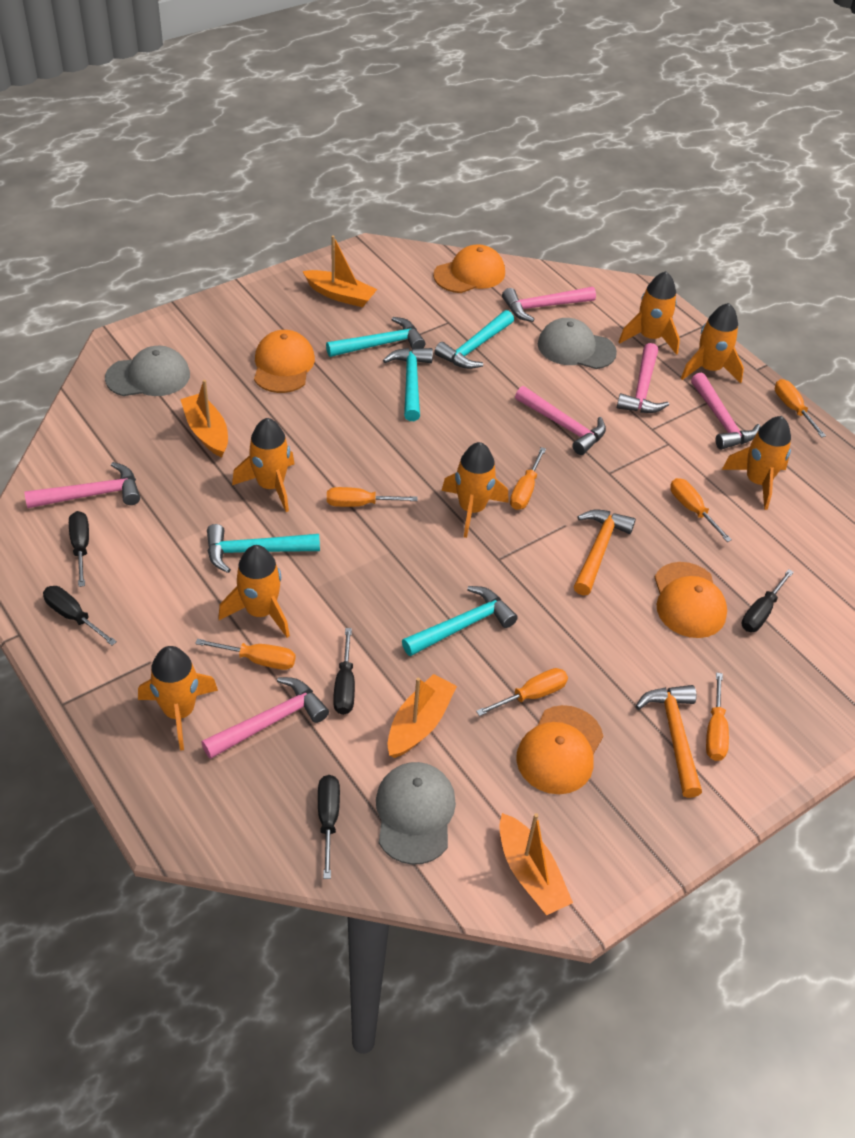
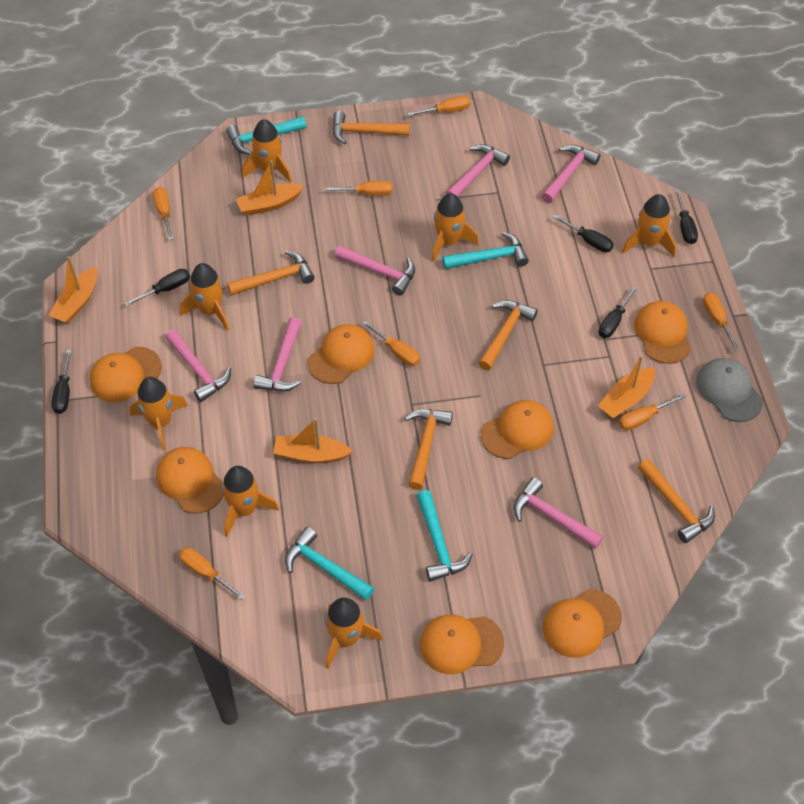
grey cap: [105,346,190,396] [376,762,456,865] [538,318,617,369] = 3 -> [696,358,763,422] = 1
orange cap: [254,330,315,393] [433,244,505,293] [516,705,603,794] [655,562,727,638] = 4 -> [90,347,162,402] [156,447,223,513] [308,324,375,384] [420,614,504,674] [481,400,554,459] [543,589,622,658] [634,301,691,364] = 7
orange hammer: [574,510,636,595] [636,685,702,798] = 2 -> [227,251,315,296] [332,111,409,144] [405,409,453,490] [478,300,538,370] [638,459,715,543] = 5
turquoise hammer: [207,524,320,573] [326,317,425,357] [383,348,433,421] [402,586,518,656] [434,310,514,369] = 5 -> [226,116,306,155] [285,527,374,600] [417,490,473,582] [442,232,529,269] = 4

